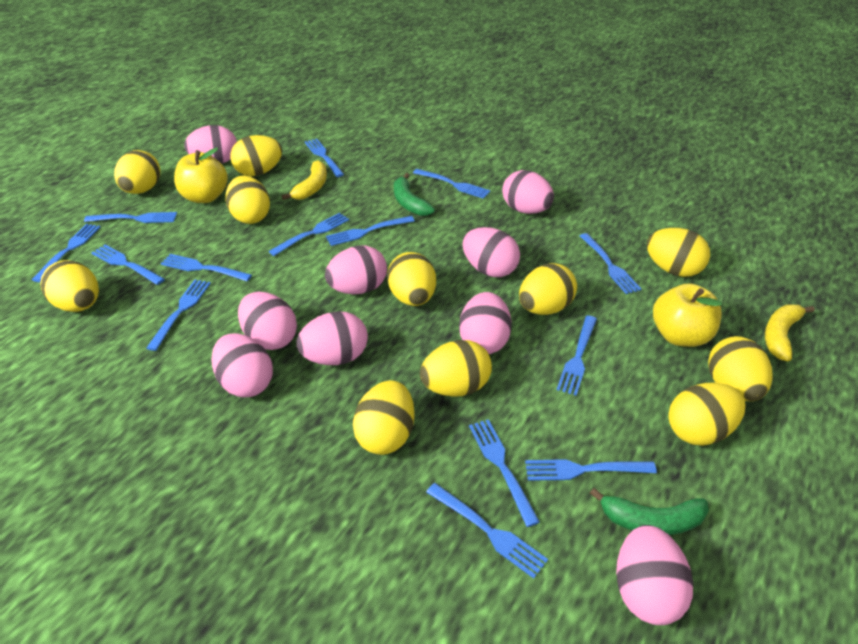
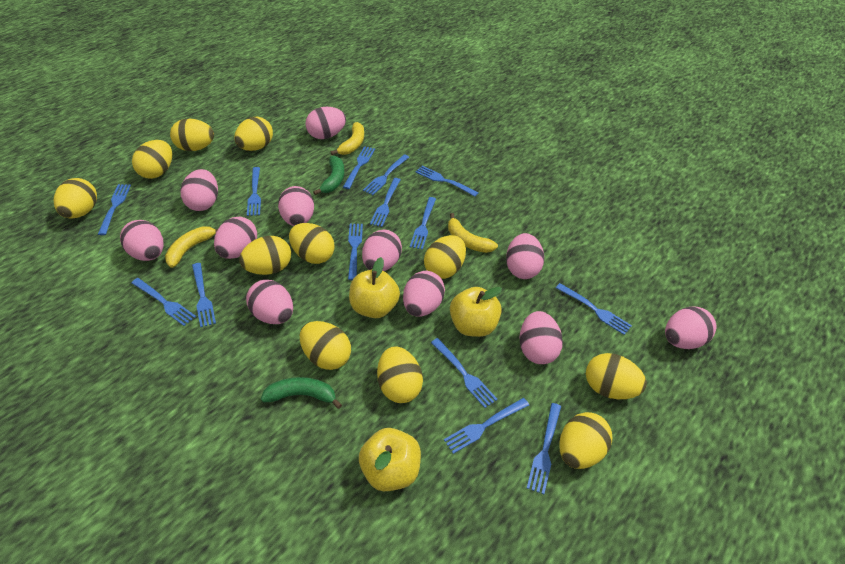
pink egg: [184,125,237,164] [211,333,273,397] [238,292,297,350] [296,311,368,365] [325,245,387,294] [459,292,512,354] [462,227,520,277] [502,170,554,214] [616,525,693,625] = 9 -> [120,220,164,261] [181,169,218,211] [214,216,257,259] [246,280,293,324] [278,186,314,226] [305,107,346,139] [362,229,402,271] [403,271,445,317] [506,233,544,279] [519,311,563,364] [665,306,716,349] = 11
yellow apple: [174,148,228,203] [653,283,722,347] = 2 -> [349,257,400,318] [359,428,421,491] [450,287,502,337] = 3
yellow banana: [282,160,327,200] [765,305,815,361] = 2 -> [165,226,218,268] [331,122,364,155] [448,213,498,253] = 3

